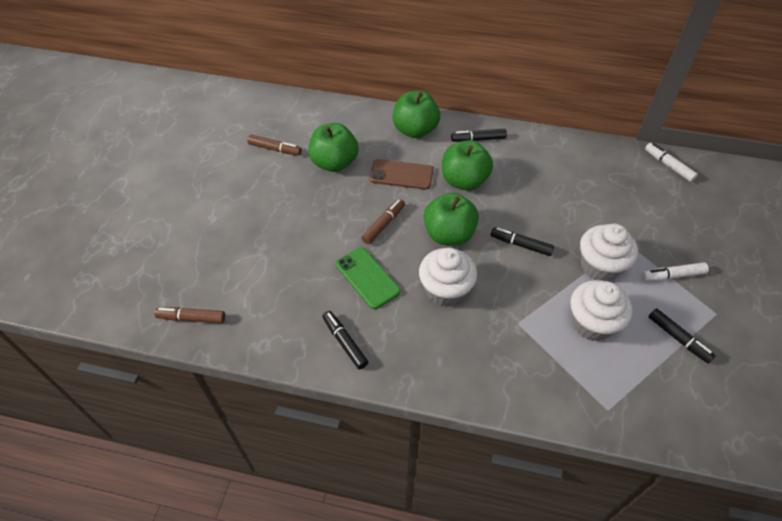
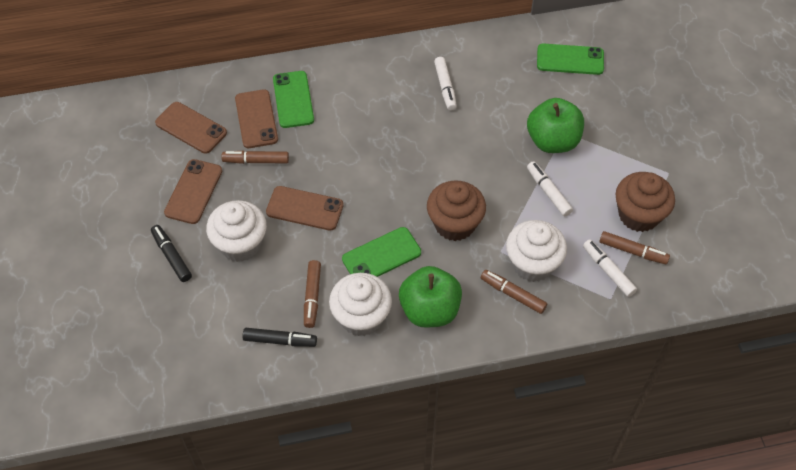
black marker: [322,311,368,369] [451,129,507,142] [491,227,554,256] [648,308,715,364] = 4 -> [151,225,192,282] [243,328,317,347] = 2
brown cupcake: none = 0 -> [427,180,486,241] [616,172,675,232] = 2
brown marker: [154,307,225,323] [247,135,302,156] [362,199,405,244] = 3 -> [221,151,289,164] [304,260,321,328] [481,270,547,314] [599,231,670,265] = 4
brown phone: [369,159,434,190] = 1 -> [155,102,227,154] [164,159,222,224] [235,89,278,148] [266,186,344,231] = 4
green apple: [308,123,358,172] [393,91,440,138] [424,193,479,246] [442,140,493,191] = 4 -> [399,266,462,328] [527,98,584,153] = 2
green phone: [336,248,401,309] = 1 -> [273,71,314,128] [342,227,421,277] [537,43,604,75] = 3
white marker: [642,262,709,281] [645,143,698,182] = 2 -> [434,57,457,111] [527,161,573,217] [583,239,637,297] = 3

